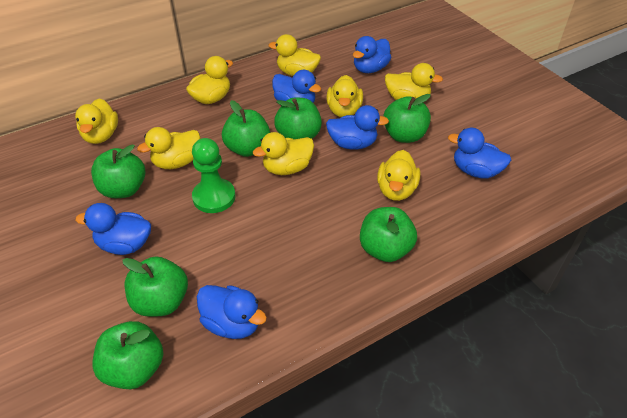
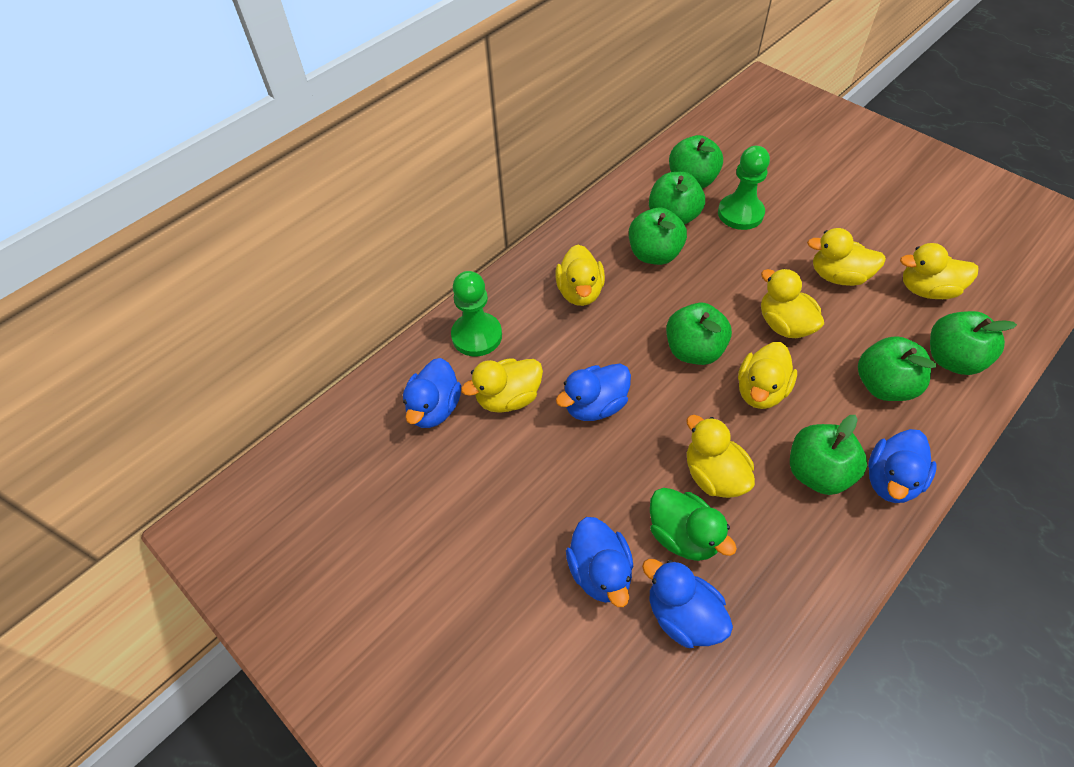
blue duck: [76,203,151,255] [197,285,267,339] [272,70,321,103] [326,105,389,150] [353,36,392,73] [448,128,511,178] = 6 -> [403,358,461,428] [556,364,631,421] [566,517,633,607] [642,559,733,648] [868,429,937,503] = 5
green duck: none = 0 -> [650,488,737,561] = 1
green pawn: [192,138,235,213] = 1 -> [451,271,502,356] [718,146,770,230] = 2
yellow duck: [75,98,118,144] [137,127,200,169] [186,56,233,104] [253,132,314,175] [268,34,321,76] [326,75,363,117] [377,150,421,201] [385,63,443,100] = 8 -> [461,358,543,413] [555,245,605,306] [686,415,755,498] [738,342,797,409] [761,269,824,338] [807,228,886,286] [900,243,979,299] = 7

